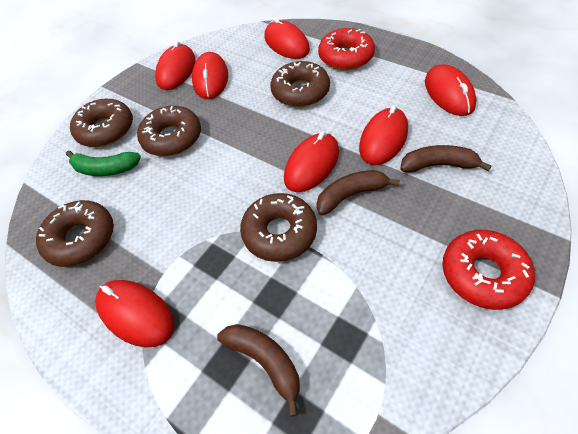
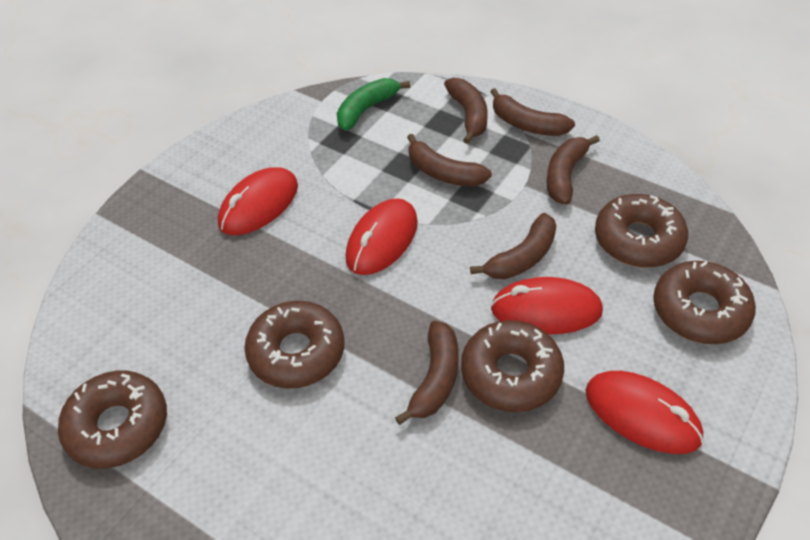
brown banana: [217,324,300,417] [317,170,400,216] [400,145,492,173] = 3 -> [395,321,459,425] [407,134,492,186] [444,78,488,144] [470,213,556,279] [490,88,575,136] [547,135,600,205] = 6
red donut: [318,28,375,70] [442,230,535,310] = 2 -> none = 0
red mouse: [95,280,174,347] [155,41,196,90] [192,52,228,99] [264,17,310,59] [284,132,339,192] [359,105,408,165] [425,64,477,116] = 7 -> [218,167,298,235] [346,198,418,275] [491,277,603,335] [585,371,704,454] = 4

